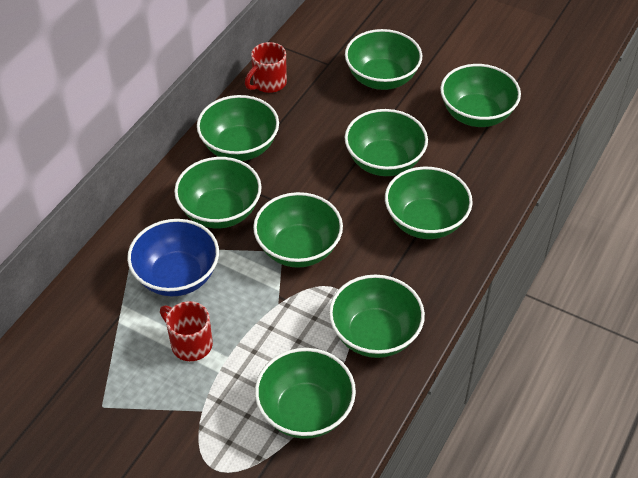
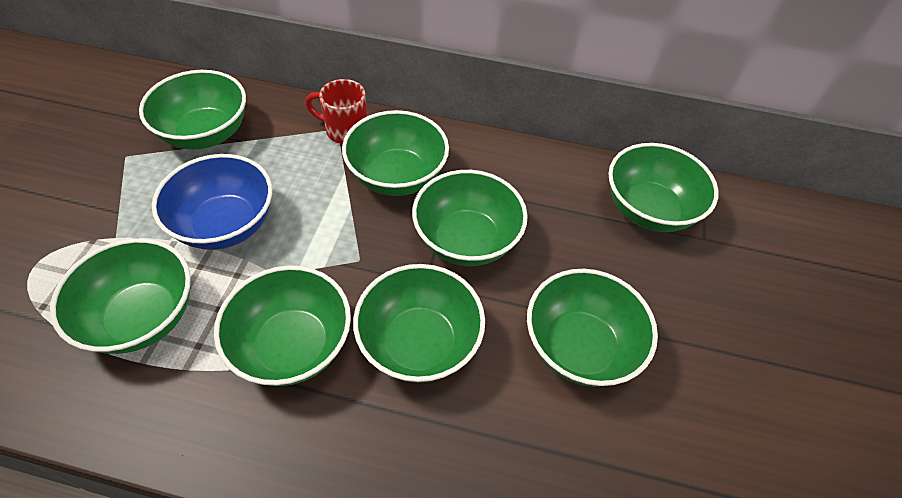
green bowl: [174,157,262,229] [197,95,279,161] [253,192,343,268] [255,348,356,439] [329,274,425,358] [345,29,422,90] [345,109,428,176] [385,167,473,239] [440,64,521,127] = 9 -> [50,238,191,354] [139,70,246,149] [214,265,351,386] [342,110,449,196] [353,264,485,383] [412,170,528,266] [527,269,658,387] [608,143,719,232] = 8
red mug: [160,301,213,361] [245,42,287,93] = 2 -> [305,79,367,144] = 1

